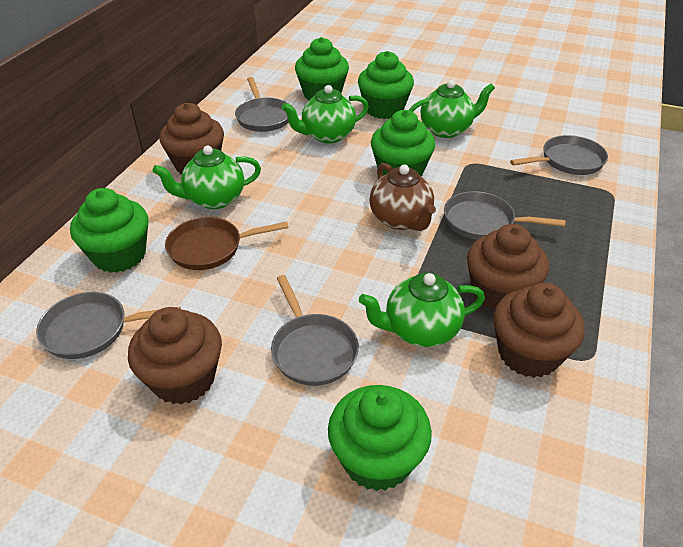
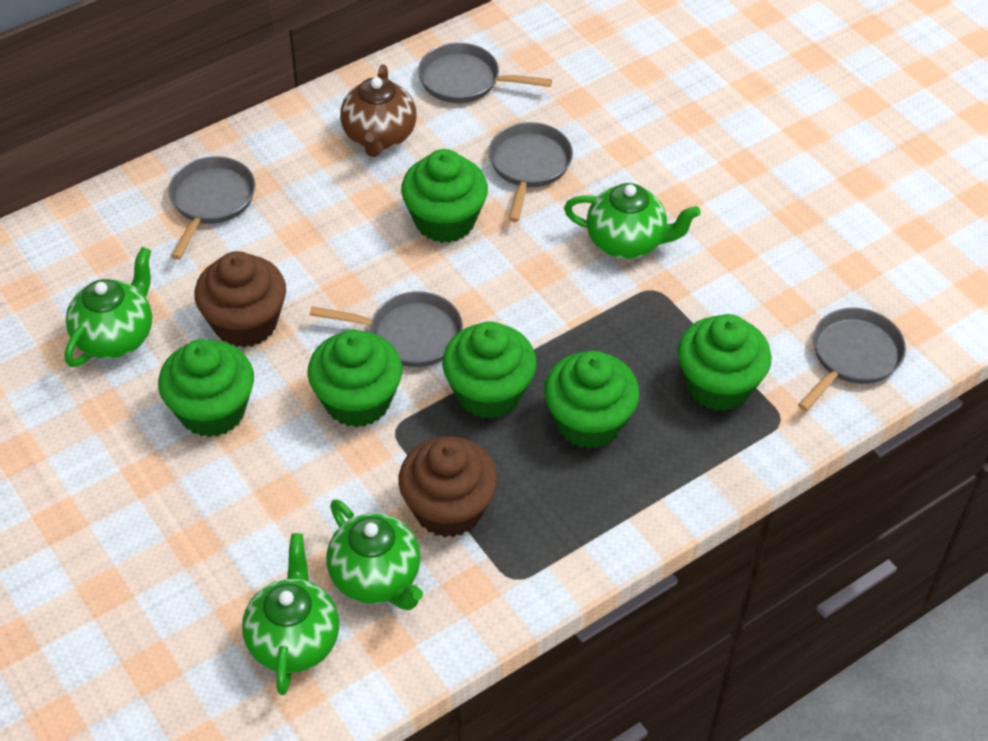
brown cupcake: [128,307,222,404] [160,103,224,174] [467,224,549,310] [493,283,585,378] = 4 -> [194,251,286,348] [398,436,498,538] = 2
brown pan: [165,217,289,270] = 1 -> none = 0
green cupcake: [70,188,148,273] [295,37,349,100] [328,385,432,491] [358,51,414,119] [371,110,435,177] = 5 -> [158,339,254,437] [307,330,402,427] [401,149,488,243] [442,321,536,419] [544,351,640,449] [677,314,772,411] = 6

